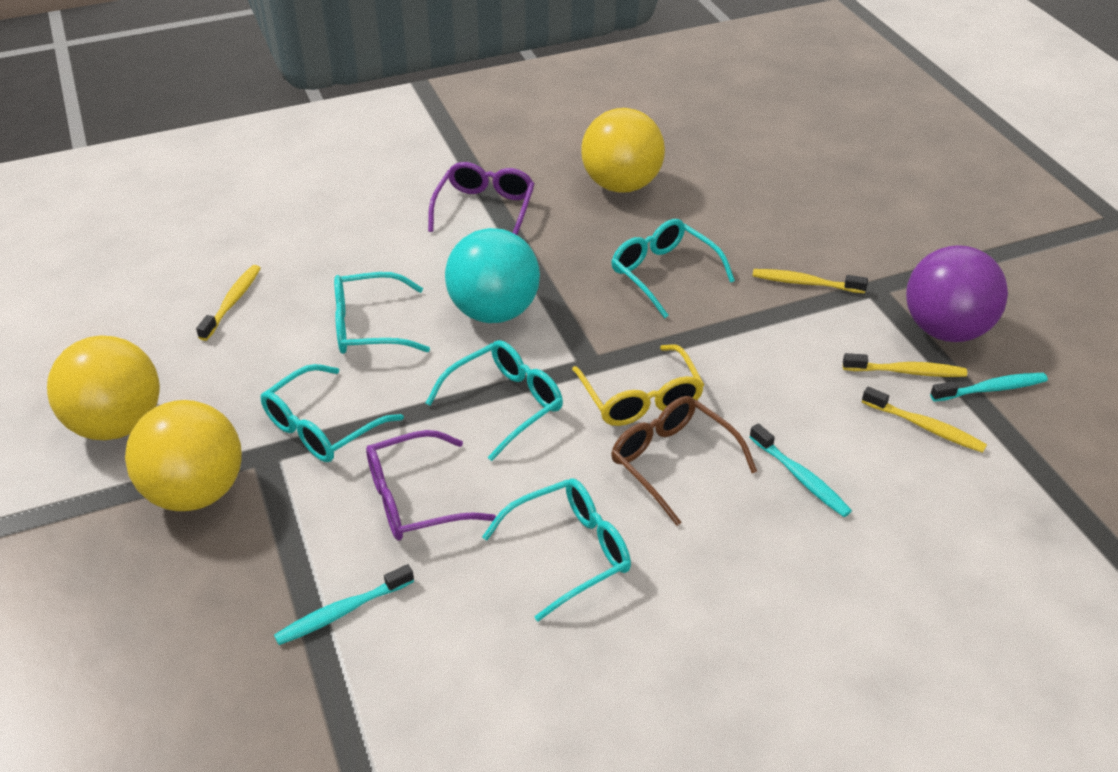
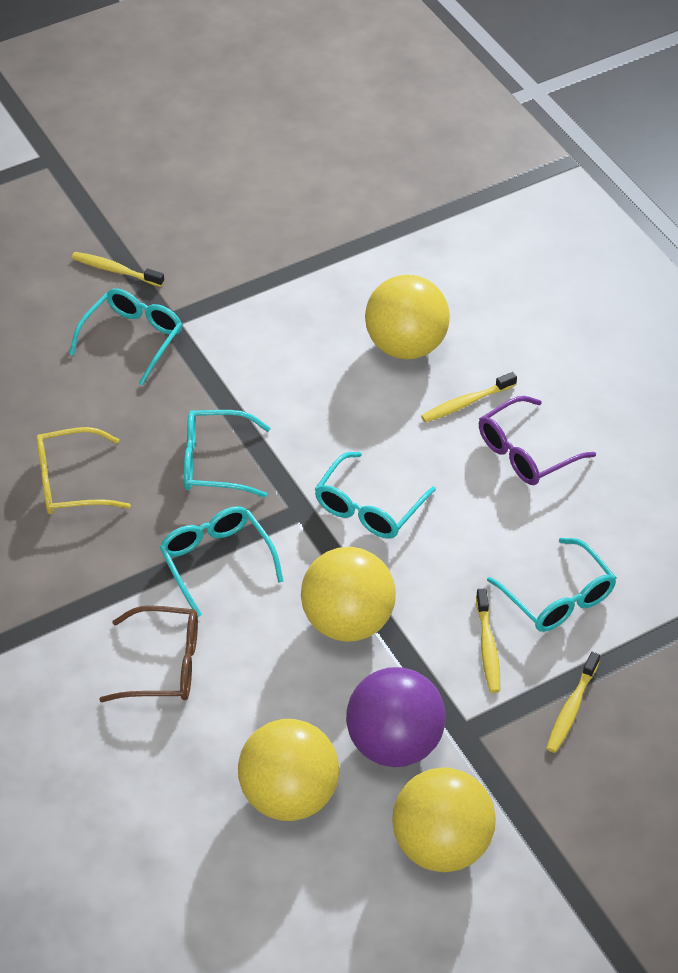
purple glasses: [366,430,496,540] [428,162,535,235] = 2 -> [479,396,596,485] = 1
turquoise ball: [445,228,540,323] = 1 -> none = 0
turquoise toothbrush: [274,564,414,645] [749,423,852,517] [930,373,1048,402] = 3 -> none = 0
yellow ball: [47,335,160,440] [125,400,242,511] [581,108,665,193] = 3 -> [238,719,339,821] [301,547,396,642] [365,274,450,359] [392,767,496,872] = 4

